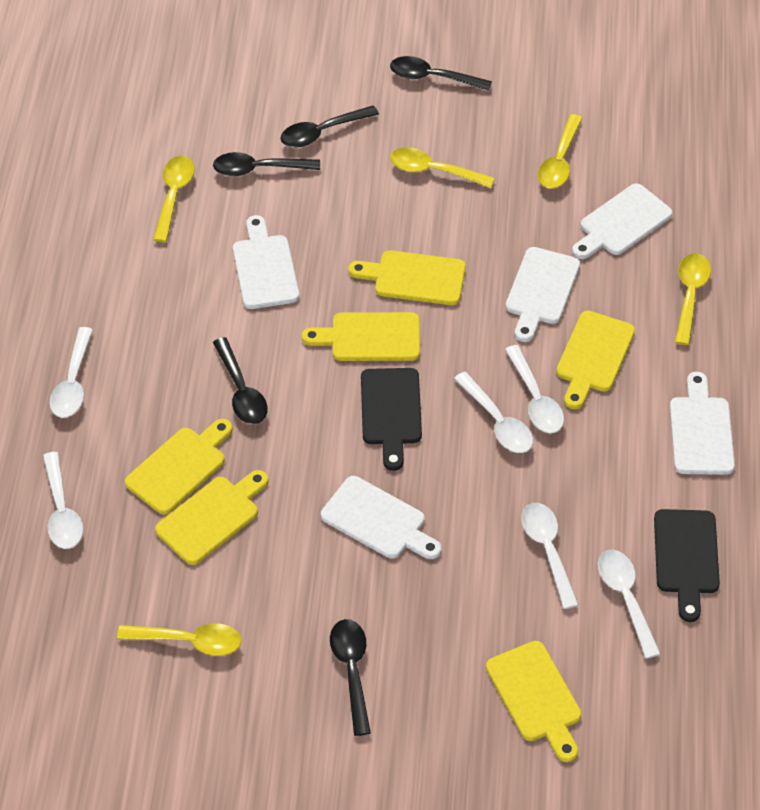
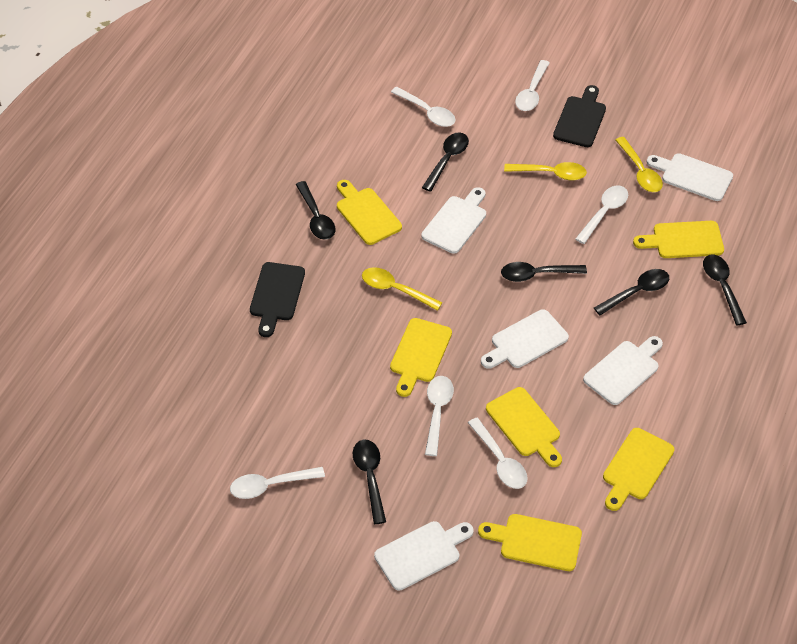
black spoon: [213,152,320,176] [213,337,267,424] [280,105,379,147] [330,619,371,736] [390,56,492,91] = 5 -> [296,181,335,240] [353,440,386,524] [422,132,469,192] [501,262,587,282] [594,269,669,316] [703,255,747,325] = 6
yellow spoon: [117,624,242,656] [153,156,195,242] [390,147,494,188] [538,114,583,189] [675,253,711,345] = 5 -> [362,267,442,311] [504,162,587,180] [616,137,663,192] = 3

